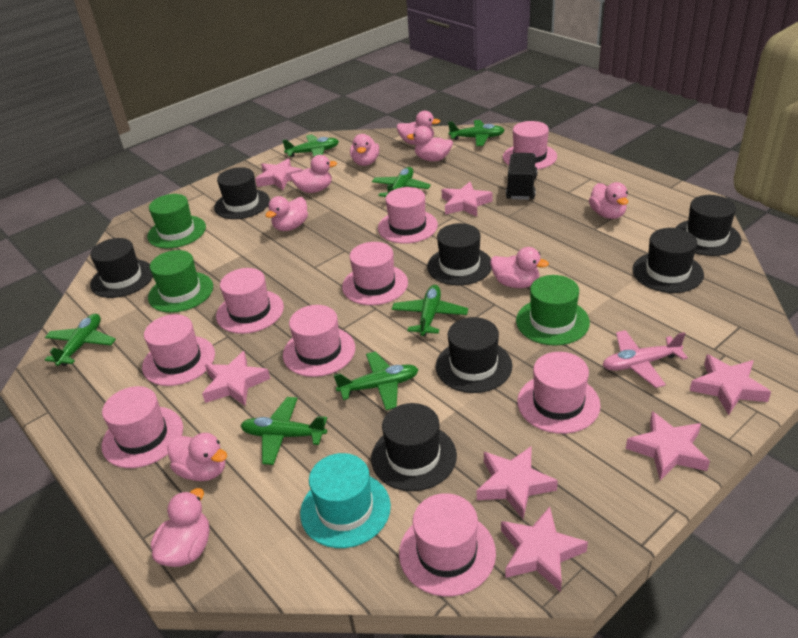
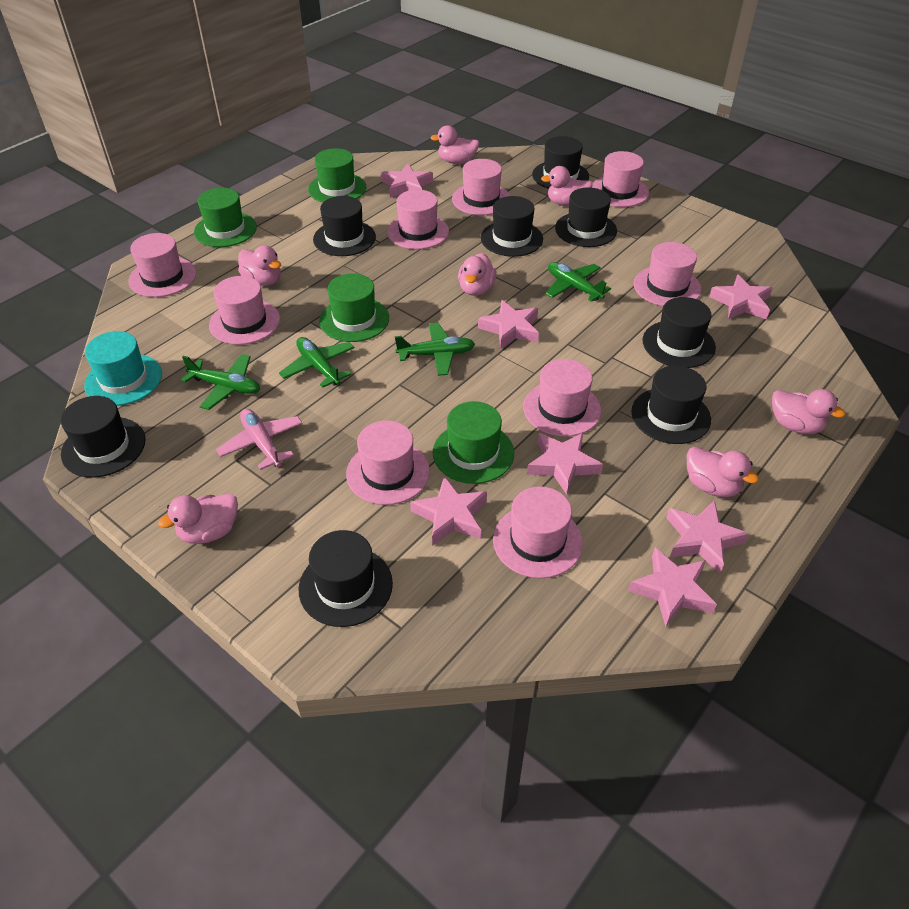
black hat: [90,238,153,298] [214,167,270,219] [371,403,457,491] [427,223,492,286] [436,317,512,393] [632,228,704,293] [675,195,742,256] = 7 -> [61,396,146,478] [298,530,393,627] [313,196,376,256] [481,196,543,257] [532,136,589,189] [555,187,617,247] [631,366,711,444] [643,297,716,368] = 8
black truck: [506,153,538,200] = 1 -> none = 0
green hat: [147,194,206,248] [148,250,213,313] [516,275,590,346] = 3 -> [194,188,257,247] [308,148,366,203] [319,273,389,342] [433,401,514,484] = 4
green plane: [45,314,116,366] [240,397,327,465] [282,134,339,157] [334,352,419,410] [372,167,431,197] [392,285,468,336] [448,120,505,146] = 7 -> [181,354,260,410] [279,337,354,388] [395,323,475,376] [545,262,611,302] = 4
pink duck: [151,488,209,567] [167,433,227,481] [265,196,308,231] [290,155,337,193] [350,134,379,166] [397,111,441,145] [407,126,453,161] [490,247,549,288] [589,182,628,219] = 9 -> [158,493,238,544] [238,245,281,286] [430,125,479,164] [458,253,497,296] [541,166,593,206] [687,446,759,497] [772,389,846,434] = 7

